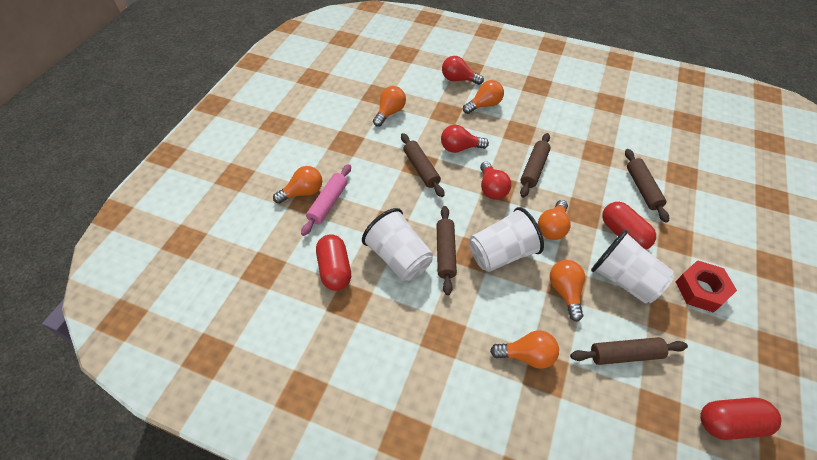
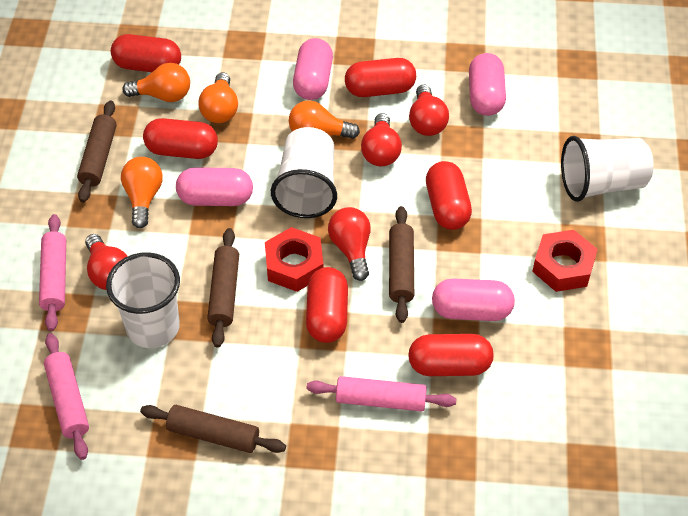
brown rolling pin: [401,133,444,197] [437,206,457,295] [520,133,551,198] [570,337,688,365] [625,149,669,223] = 5 -> [77,101,117,203] [140,405,286,453] [207,228,239,348] [389,206,414,323] = 4
orange light bulb: [273,166,322,204] [373,86,406,126] [463,80,504,114] [490,331,559,369] [538,200,571,240] [550,260,585,322] = 6 -> [121,157,163,228] [122,63,190,102] [198,72,238,123] [289,100,360,139] = 4
pink capsule: none = 0 -> [176,167,253,206] [293,38,333,100] [432,278,515,321] [469,53,506,116] = 4
pink rolling pin: [301,164,351,236] = 1 -> [39,214,66,331] [44,333,89,460] [307,376,457,411] = 3
red capsule: [316,234,351,291] [602,202,656,250] [700,397,781,440] = 3 -> [111,34,181,72] [143,118,218,159] [306,267,348,343] [345,58,416,97] [408,334,494,376] [426,161,472,230] = 6
red light bulb: [441,125,489,153] [442,56,484,85] [480,161,511,200] = 3 -> [85,234,128,290] [328,207,371,281] [361,113,402,166] [409,84,449,136] = 4
red nut: [676,260,737,313] = 1 -> [265,227,324,292] [532,230,598,292] = 2

